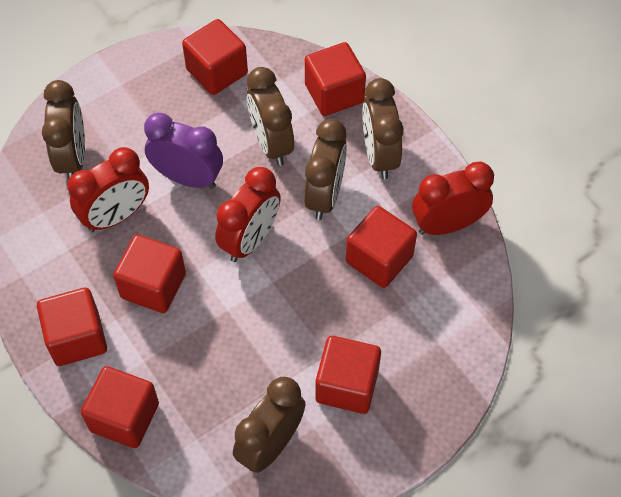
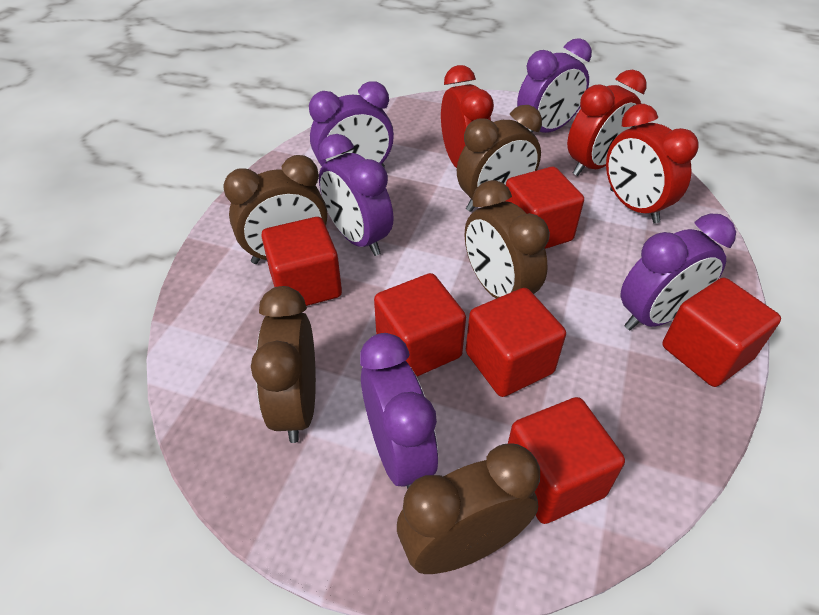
purple clock: [144,113,223,189] = 1 -> [309,81,394,167] [318,134,394,256] [360,333,438,489] [517,38,592,133] [621,214,736,330] = 5
red cube: [37,288,107,366] [81,366,159,448] [113,235,186,313] [182,19,248,95] [305,42,366,116] [315,336,381,414] [346,206,417,288] = 7 -> [261,217,342,306] [374,273,466,377] [466,288,566,397] [506,167,584,249] [508,397,625,524] [662,278,781,387] = 6

